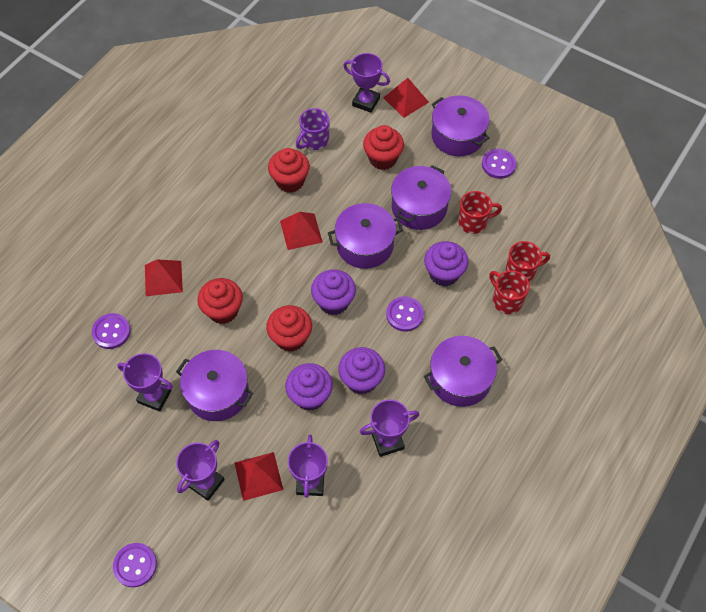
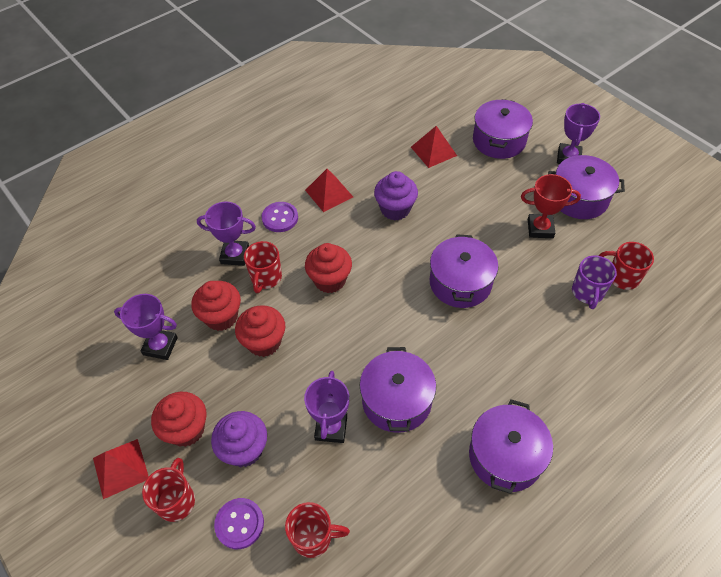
purple button: [92,313,131,349] [113,543,157,587] [386,296,424,332] [482,149,516,179] = 4 -> [214,498,264,549] [262,202,298,232] = 2
purple cupcake: [285,363,333,411] [311,269,356,315] [338,347,385,394] [424,241,469,286] = 4 -> [211,411,267,467] [374,171,418,221] = 2
purple trophy: [117,353,173,412] [176,440,225,501] [288,435,328,498] [343,53,390,113] [360,400,419,457] = 5 -> [114,294,178,360] [197,202,256,266] [304,371,349,443] [557,103,600,164] = 4
red mug: [458,191,502,234] [489,270,530,314] [506,241,550,283] = 3 -> [142,458,195,522] [244,241,282,293] [285,502,350,558] [599,242,654,290] = 4
red pyramid: [145,260,183,296] [235,452,283,501] [280,212,323,250] [383,78,429,118] = 4 -> [93,439,149,499] [305,169,353,212] [411,126,457,168] = 3
red trophy: none = 0 -> [521,174,581,238] = 1

